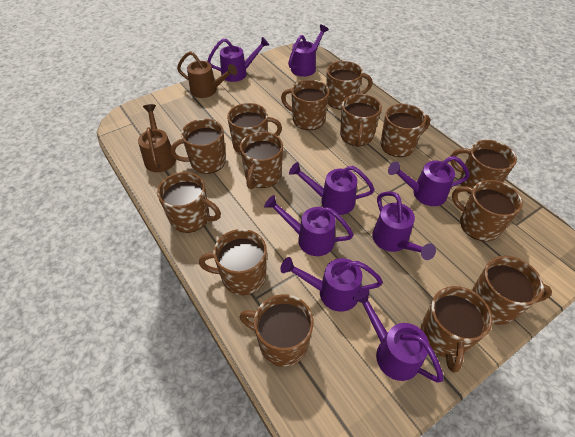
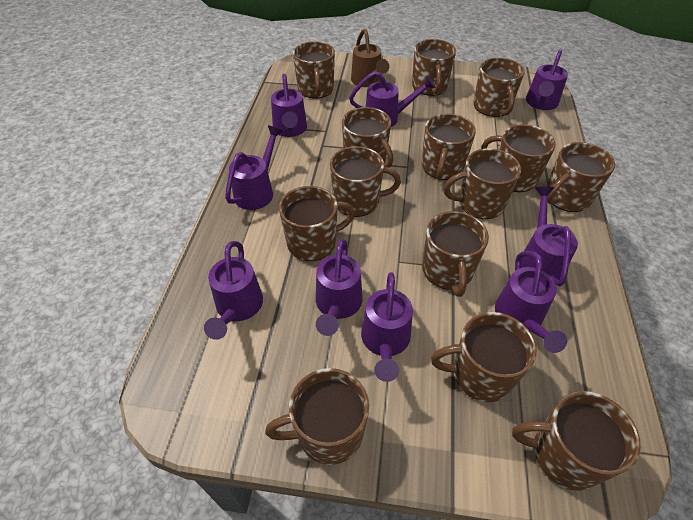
brown watering can: [138,104,176,172] [177,51,237,98] = 2 -> [351,29,389,87] = 1
purple watering can: [207,37,269,82] [264,195,354,256] [280,257,383,312] [288,24,329,77] [289,162,375,215] [353,289,443,383] [372,191,436,260] [388,156,470,206] = 8 -> [204,241,263,340] [225,125,283,210] [271,73,307,137] [316,239,362,336] [349,71,435,127] [361,272,413,382] [495,251,567,353] [521,187,578,286] [526,49,568,110] = 9

